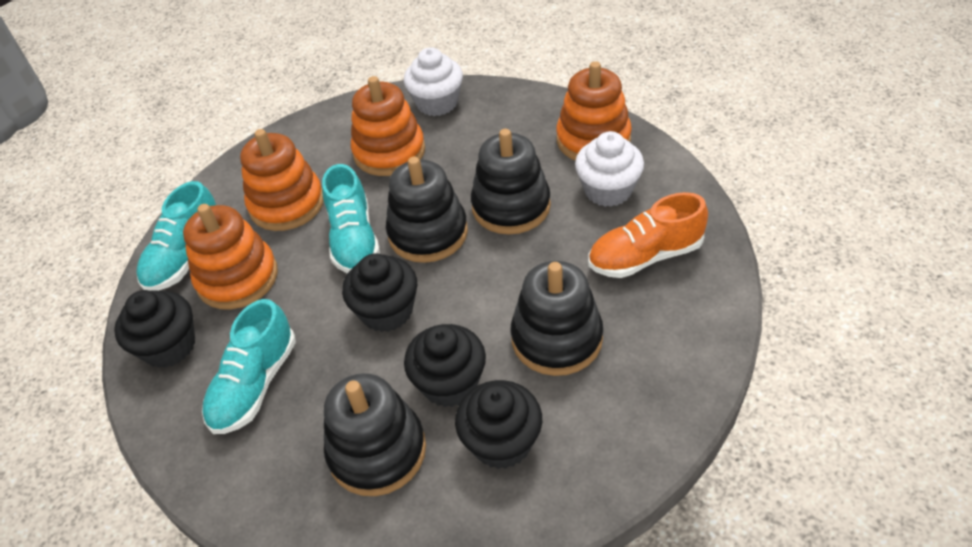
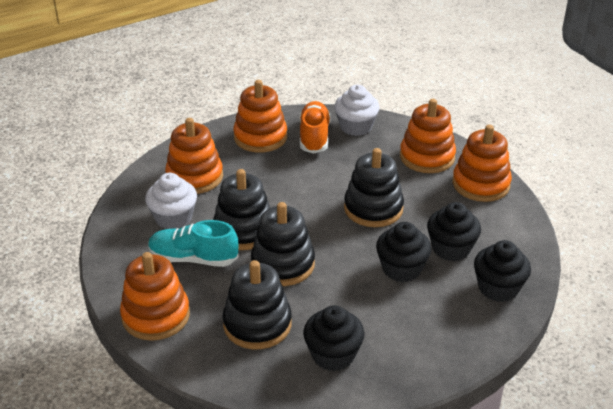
orange stacking toy: [183,204,278,309] [240,129,324,231] [351,76,425,176] [556,61,632,161] = 4 -> [120,252,190,341] [165,118,223,194] [233,80,287,153] [400,99,456,173] [452,125,512,202] = 5
turquoise shoe: [136,181,216,291] [202,299,296,434] [322,164,380,274] = 3 -> [148,220,239,267] = 1

